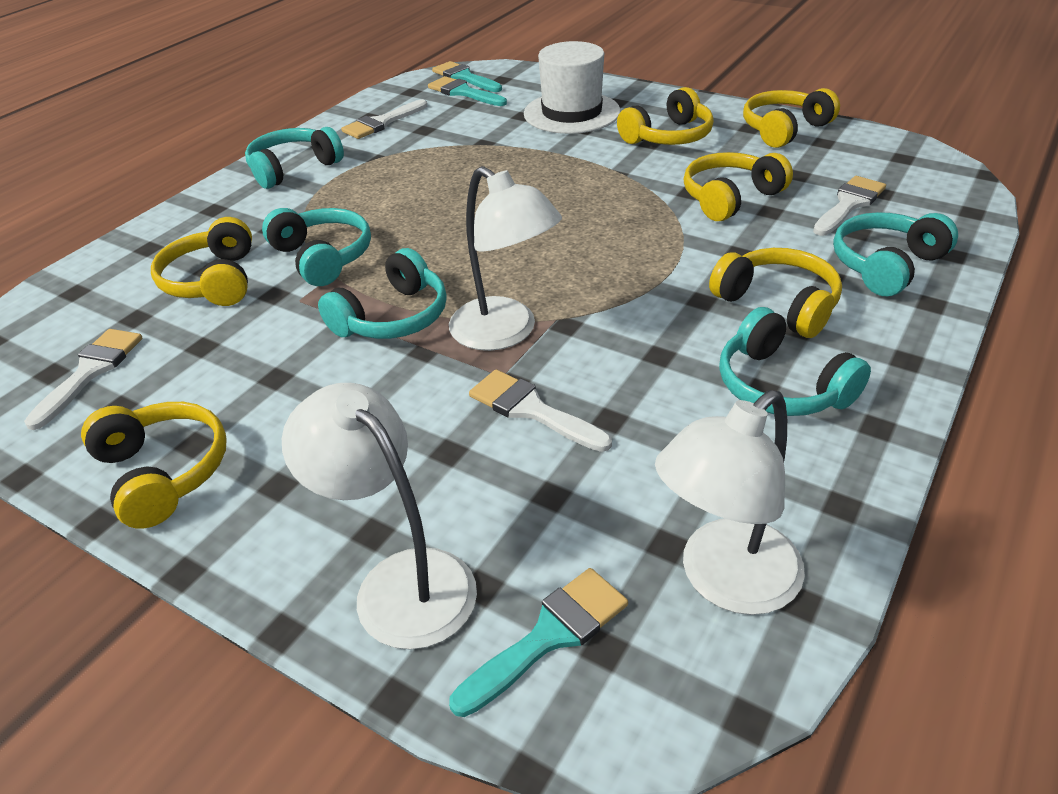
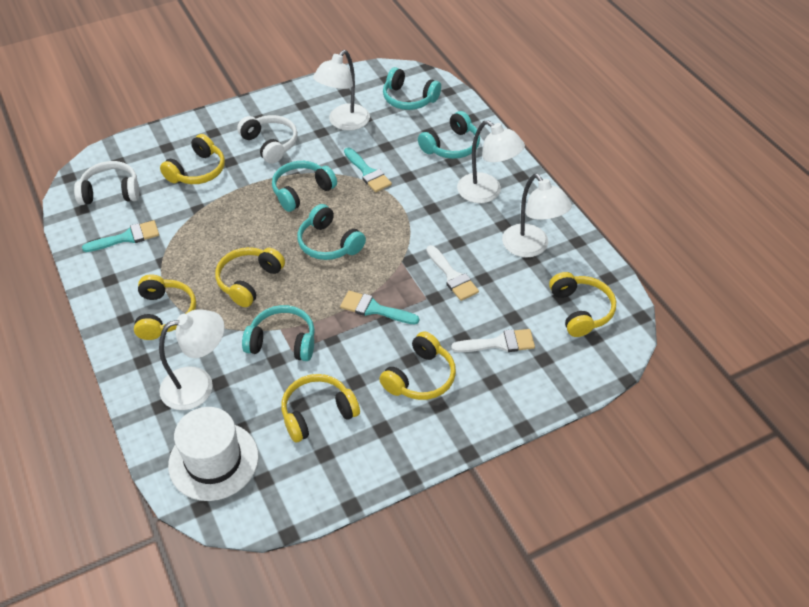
white brush: [24,329,142,430] [341,99,427,139] [469,369,612,452] [813,176,886,236] = 4 -> [426,245,479,301] [451,329,535,352] = 2
white headphones: none = 0 -> [74,161,140,205] [237,115,298,164] = 2
white lamp: [282,383,477,650] [449,166,562,351] [655,390,805,615] = 3 -> [159,309,224,410] [313,50,370,131] [457,120,525,203] [502,174,572,258] = 4

